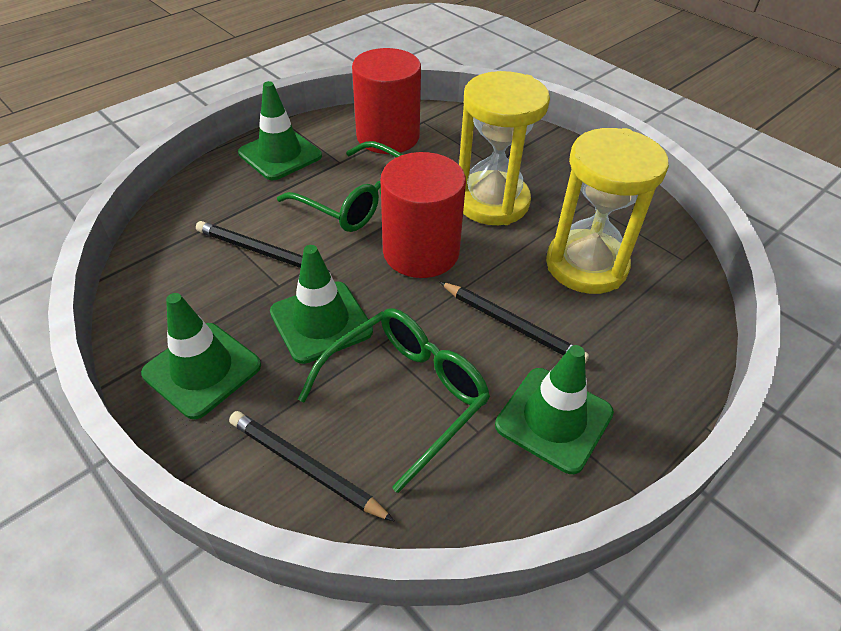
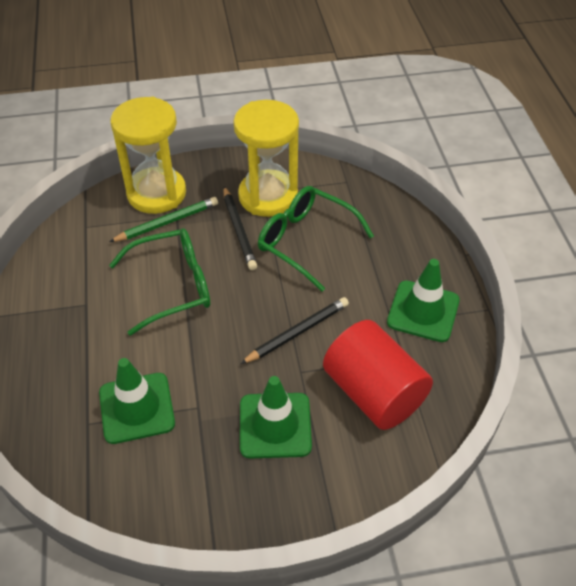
black pencil: [196,221,330,272] [229,411,395,522] [440,282,589,363] = 3 -> [223,186,257,270] [240,297,349,364] = 2
green pencil: none = 0 -> [109,197,218,242] = 1
green traffic cone: [141,293,261,419] [238,81,322,180] [270,245,373,364] [495,345,614,474] = 4 -> [99,358,175,444] [240,376,312,459] [387,259,460,342] = 3
red cylinder: [352,48,421,154] [381,152,466,278] = 2 -> [323,320,433,430] = 1

